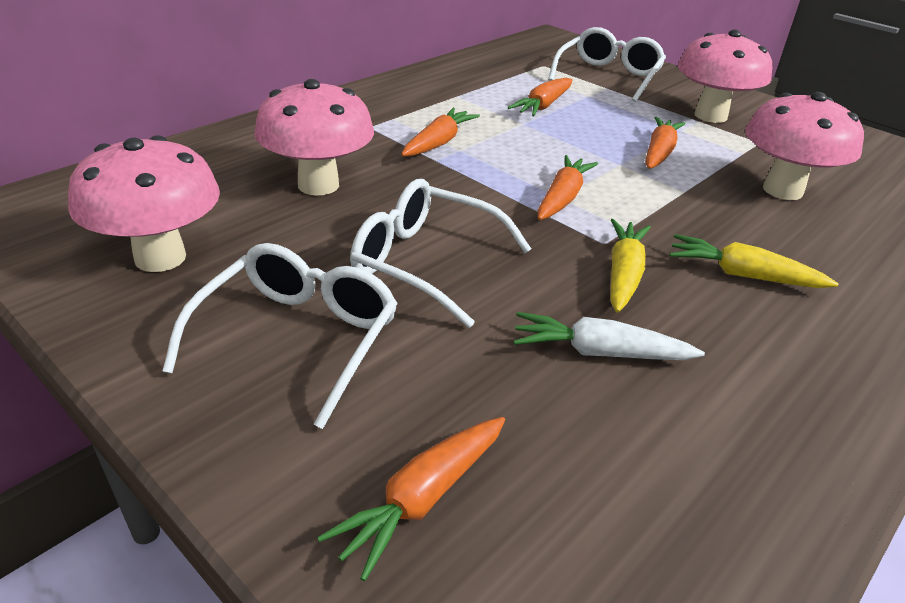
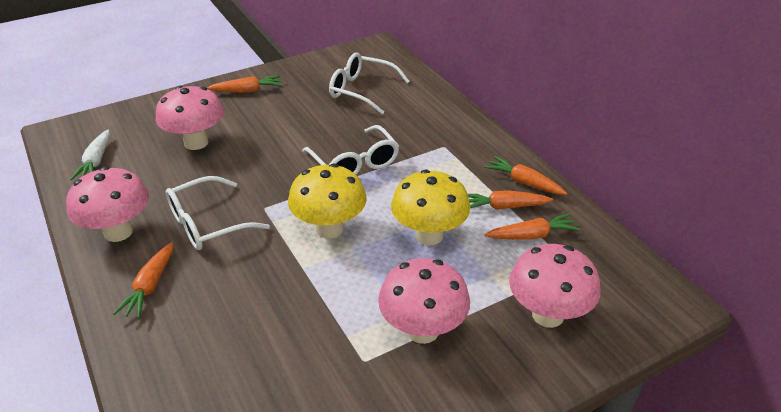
yellow carrot: [610,219,651,313] [670,234,839,288] = 2 -> none = 0
yellow mushroom: none = 0 -> [288,164,367,239] [391,170,471,246] = 2

